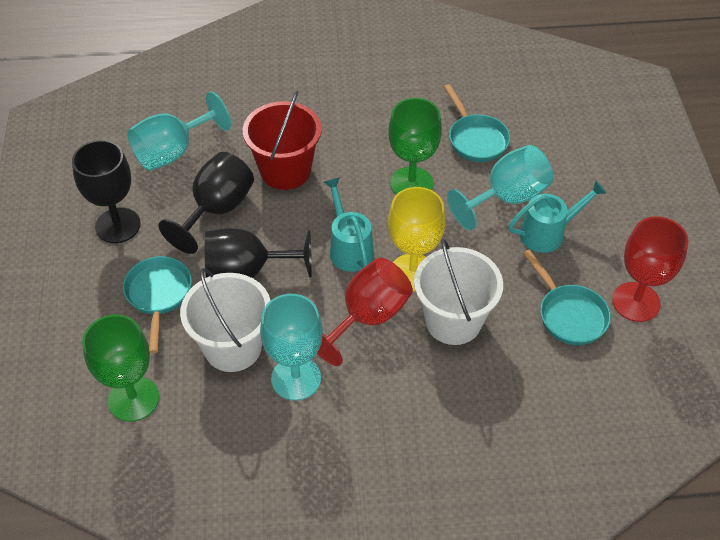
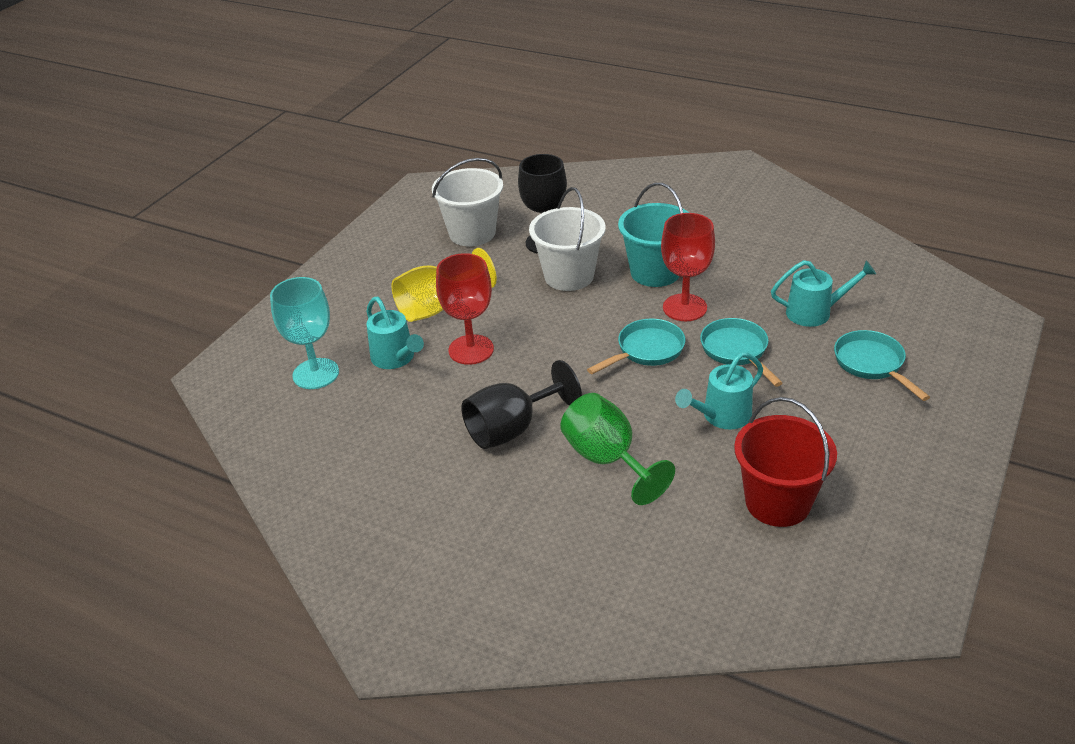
black goblet: [72,140,141,243] [158,152,254,254] [205,228,312,278] = 3 -> [461,360,582,449] [518,154,567,254] = 2
green goblet: [82,314,159,422] [388,98,442,195] = 2 -> [560,393,675,505] = 1
turquoise bucket: none = 0 -> [618,183,689,287] = 1
turquoise goblet: [127,91,231,171] [260,294,323,401] [447,145,553,230] = 3 -> [270,277,339,389] = 1
turquoise watering can: [324,177,374,272] [508,180,607,253] = 2 -> [367,297,424,369] [675,352,763,430] [771,260,876,327] = 3

